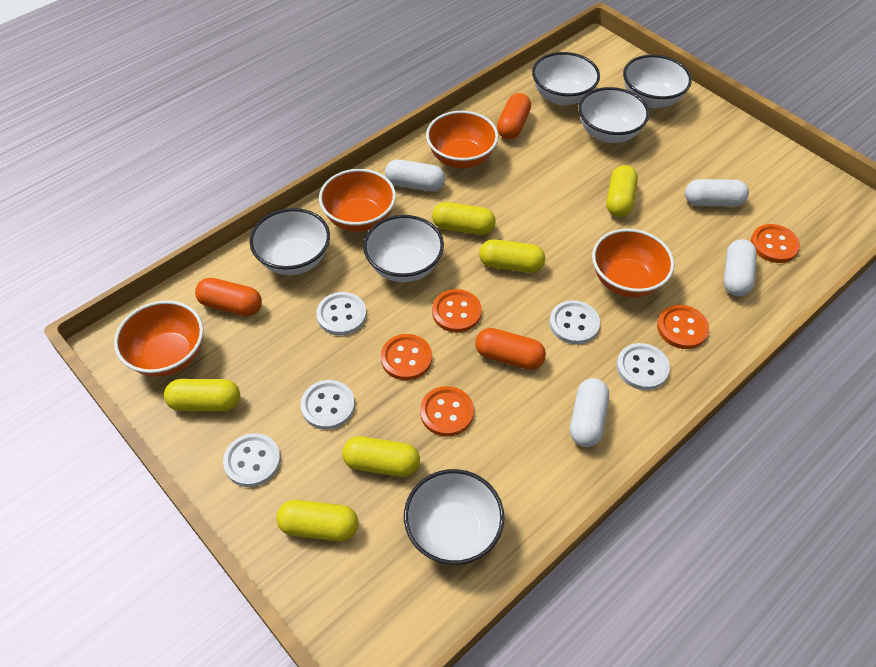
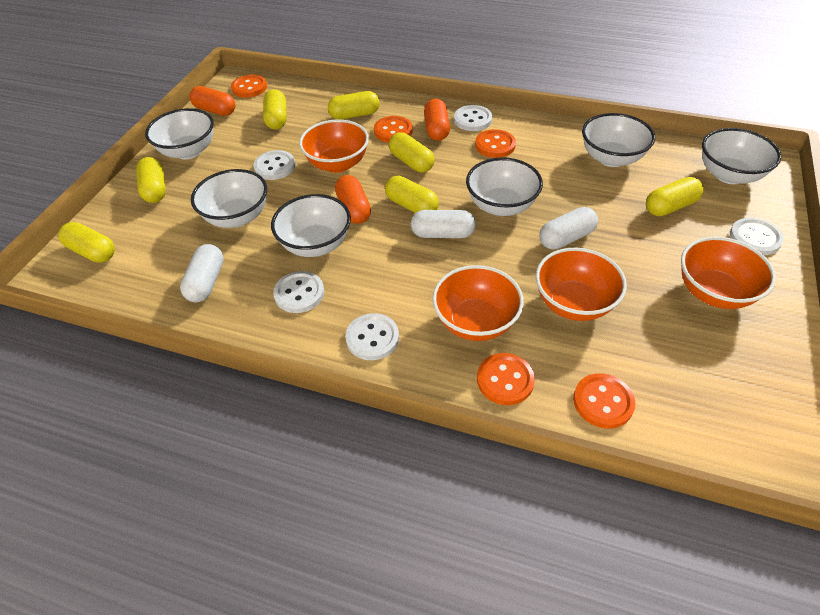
white capsule: [385,159,445,192] [570,378,609,447] [685,179,749,207] [724,239,757,297] = 4 -> [180,244,224,302] [411,210,476,238] [539,207,598,250] = 3
yellow capsule: [164,379,240,411] [276,500,358,541] [342,436,420,477] [432,202,496,235] [479,239,545,273] [606,165,638,217] = 6 -> [58,222,115,263] [136,157,166,203] [263,89,286,130] [328,91,380,120] [385,176,439,213] [389,132,435,172] [646,177,703,216] = 7

